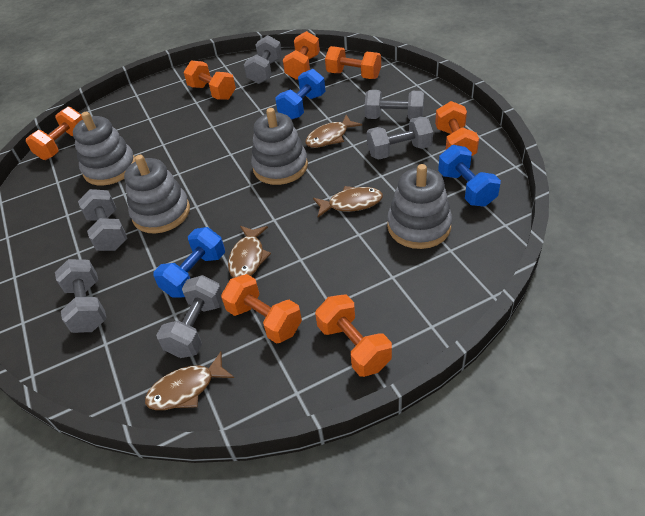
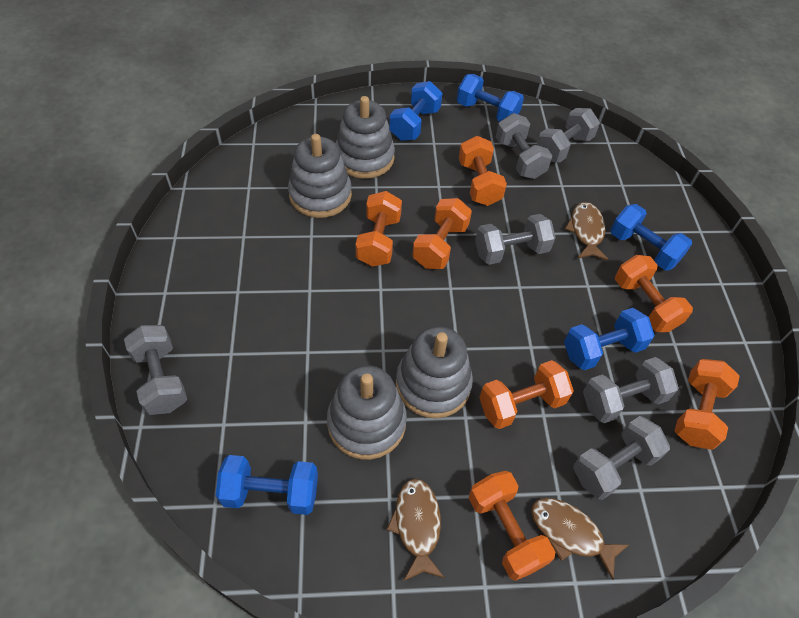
blue dumbbell: [153,227,225,298] [275,69,325,120] [438,145,501,207] = 3 -> [215,455,318,515] [389,81,442,141] [457,74,524,121] [564,308,654,370] [611,204,692,271] = 5
brown fish: [145,352,234,410] [228,226,271,278] [305,115,362,148] [313,186,383,217] = 4 -> [386,478,445,581] [531,498,629,580] [565,202,609,261] = 3

